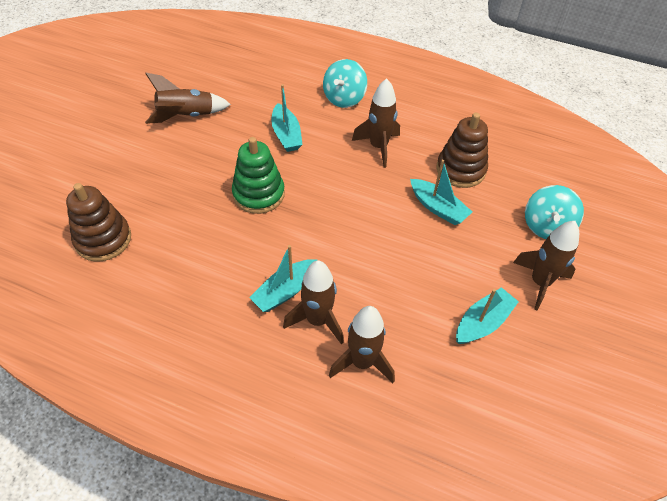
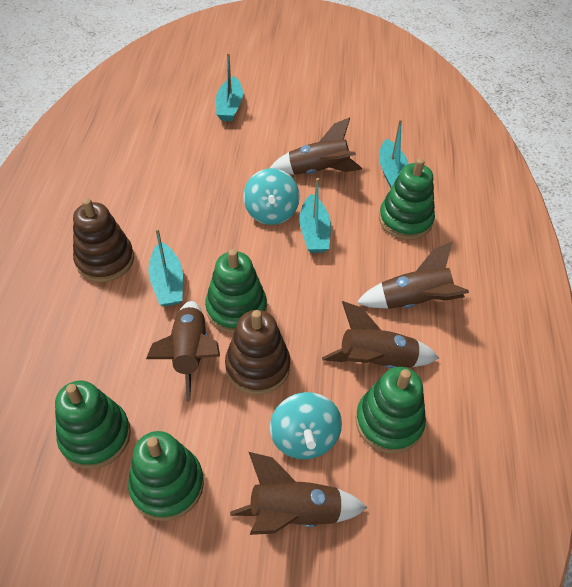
green stacking toy: [232,137,285,214] = 1 -> [55,381,131,469] [128,431,204,521] [205,249,267,333] [356,367,426,453] [379,158,435,240] = 5

